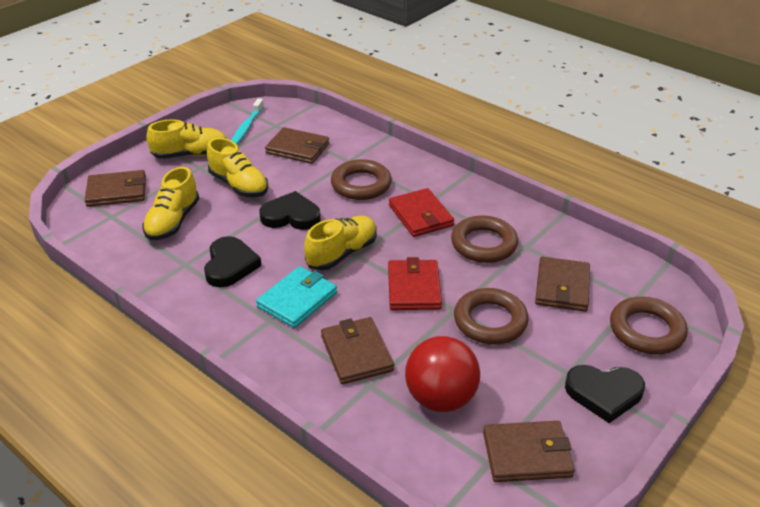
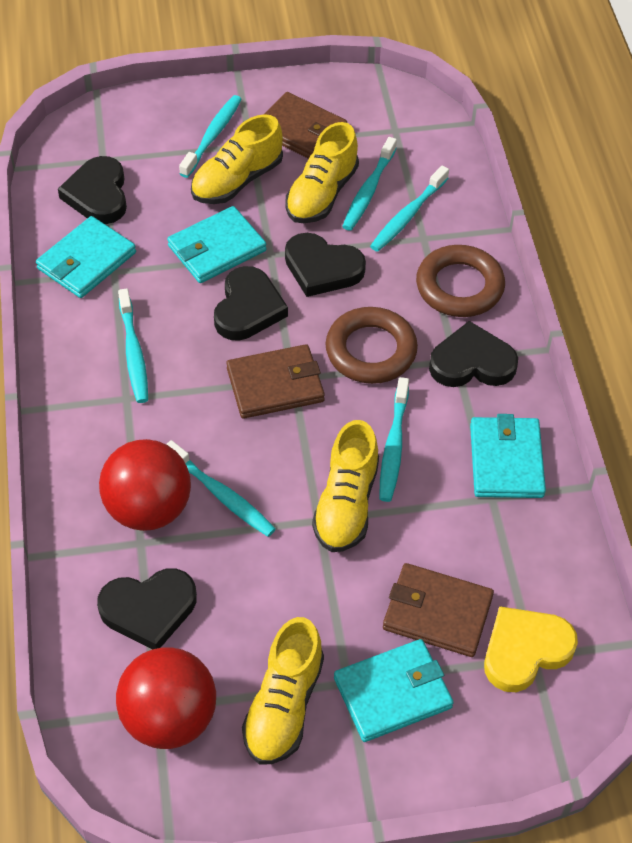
black heart: [204,236,262,287] [259,191,321,230] [565,365,645,423] = 3 -> [58,156,127,224] [97,569,197,649] [214,266,288,340] [285,233,366,297] [429,321,518,387] = 5
brown ring: [331,159,392,200] [451,216,518,263] [454,288,529,344] [610,297,688,354] = 4 -> [325,307,418,384] [416,245,505,317] = 2
brown wallet: [85,170,146,207] [265,127,329,164] [321,317,394,384] [483,421,575,482] [535,256,590,312] = 5 -> [226,344,325,419] [263,92,347,159] [383,563,494,657] = 3
red ball: [405,336,480,412] = 1 -> [99,439,191,531] [116,647,216,749] = 2
red wallet: [388,257,442,310] [389,188,454,237] = 2 -> none = 0
turquoise toothbrush: [231,98,264,145] = 1 -> [118,288,148,403] [166,440,276,537] [179,95,242,178] [342,137,397,231] [370,166,449,252] [379,377,409,502] = 6
turquoise wallet: [256,266,337,328] = 1 -> [36,216,136,298] [167,206,267,283] [334,639,454,742] [470,414,546,498] = 4
yellow heart: none = 0 -> [484,606,578,692] = 1

